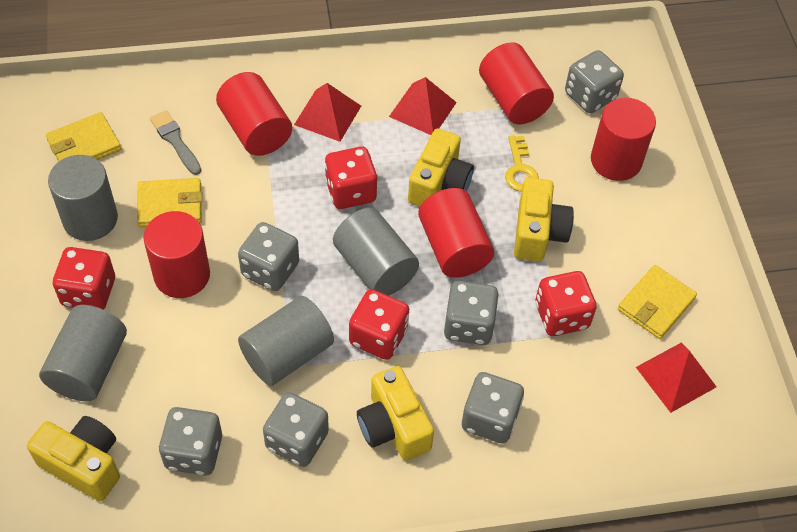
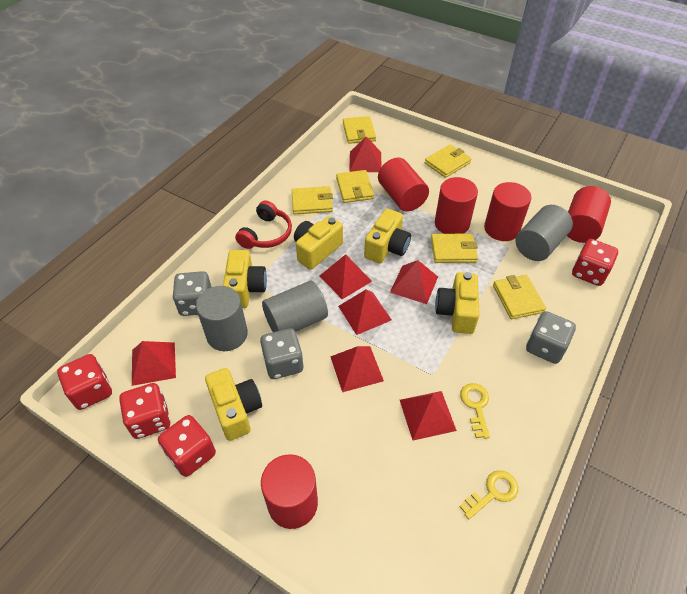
grey brush: [150,110,201,175] = 1 -> none = 0
grey cylinder: [39,305,127,402] [48,155,118,241] [238,296,334,386] [333,208,419,296] = 4 -> [196,286,248,351] [262,281,328,332] [516,205,573,261] = 3
grey dice: [159,407,222,475] [238,222,299,291] [263,392,329,467] [444,281,498,345] [462,372,524,443] [565,50,624,113] = 6 -> [172,271,211,316] [260,328,304,379] [526,311,576,364] = 3
red headphones: none = 0 -> [235,200,292,249] = 1
red pyramid: [294,83,361,142] [389,77,457,135] [636,343,717,413] = 3 -> [132,341,176,386] [320,254,372,299] [330,346,384,392] [338,289,392,335] [349,136,382,172] [390,260,438,304] [400,391,457,440] = 7
yellow camera: [27,416,120,501] [357,366,434,461] [408,128,474,207] [514,177,574,261] = 4 -> [205,368,262,441] [223,250,267,308] [294,216,343,270] [364,209,411,264] [435,272,480,334] = 5
yellow key: [505,136,539,192] = 1 -> [460,383,490,439] [460,471,518,519] = 2
yellow wallet: [46,112,121,161] [137,178,202,227] [618,265,697,339] = 3 -> [292,186,333,214] [336,170,374,203] [343,116,376,144] [425,144,472,178] [431,233,478,263] [493,275,546,319] = 6

